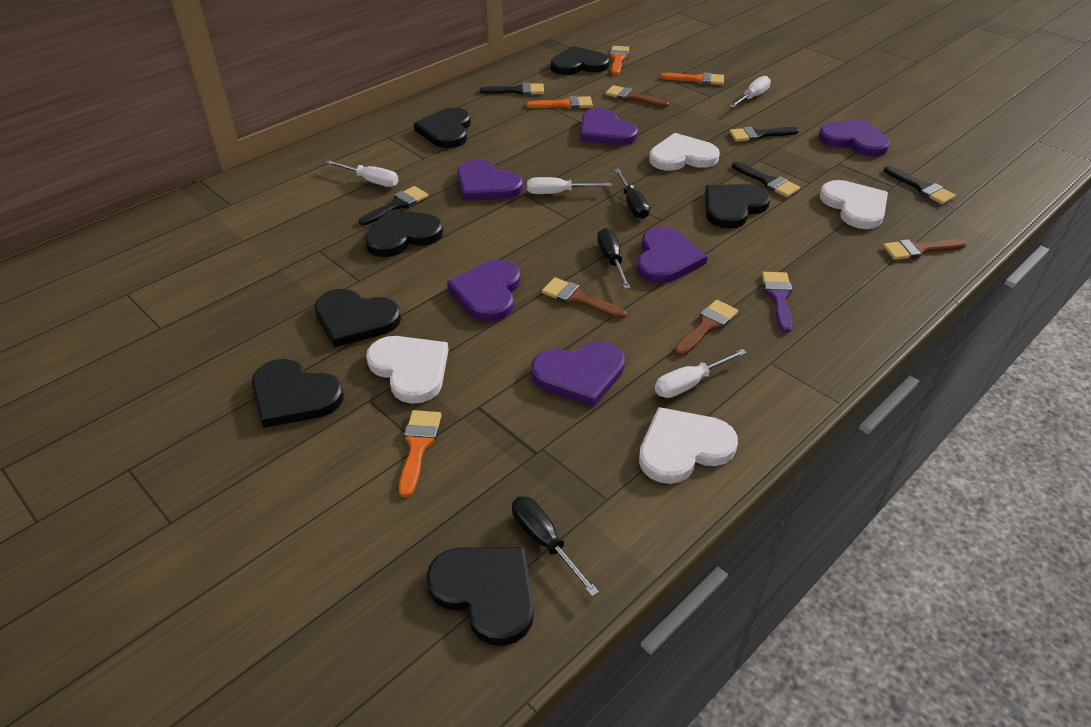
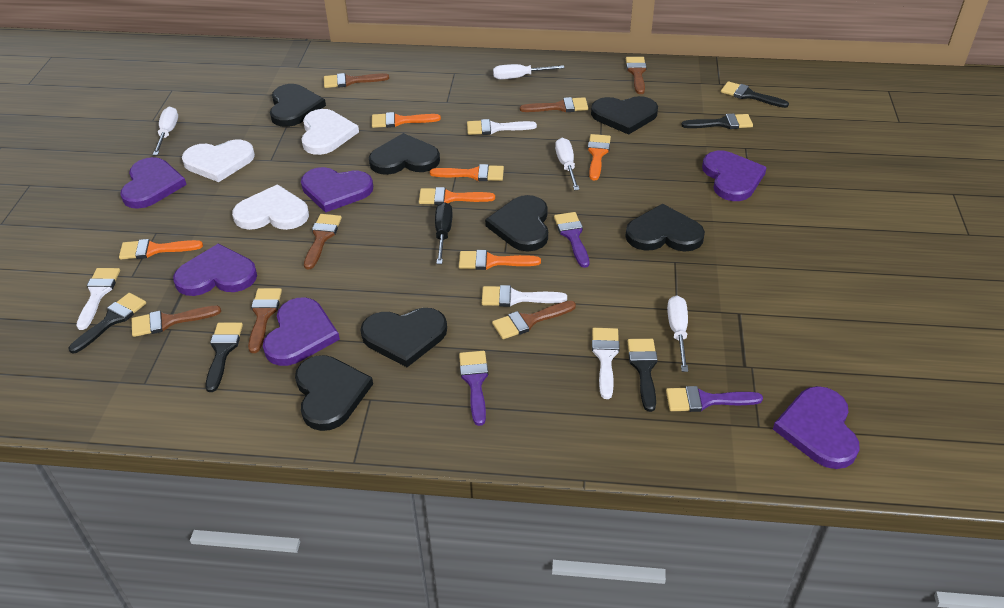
black screwdriver: [512,496,599,597] [597,228,631,289] [614,169,650,219] = 3 -> [435,202,453,264] = 1
brown brush: [542,277,627,319] [605,85,669,107] [674,300,738,356] [883,239,966,260] = 4 -> [132,306,221,337] [248,288,282,353] [304,214,342,270] [324,73,389,88] [492,301,576,339] [520,97,588,112] [626,57,647,94] = 7
orange brush: [399,410,442,497] [526,96,593,109] [610,46,629,75] [660,72,724,85] = 4 -> [119,239,203,259] [372,112,441,128] [419,187,495,205] [430,164,504,181] [459,250,541,270] [588,134,611,180] = 6
purple brush: [762,272,792,333] = 1 -> [459,351,488,426] [554,212,589,268] [666,386,763,412] = 3
white brush: none = 0 -> [76,268,120,330] [467,119,537,135] [482,285,567,307] [592,328,620,399] = 4
white heart: [366,336,449,404] [639,407,738,484] [649,133,720,171] [820,180,888,229] = 4 -> [182,140,255,182] [232,184,309,230] [301,109,359,155] = 3

